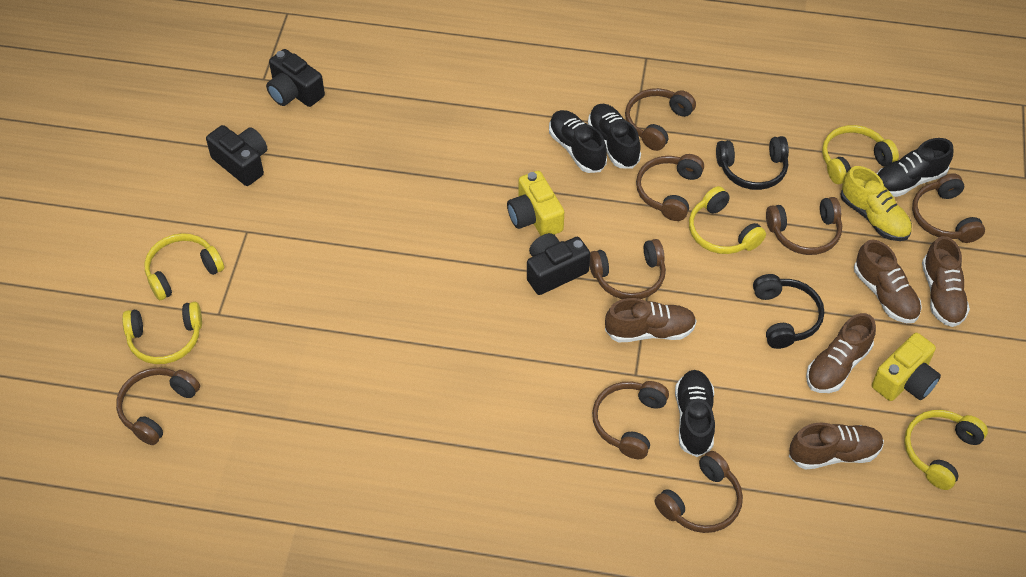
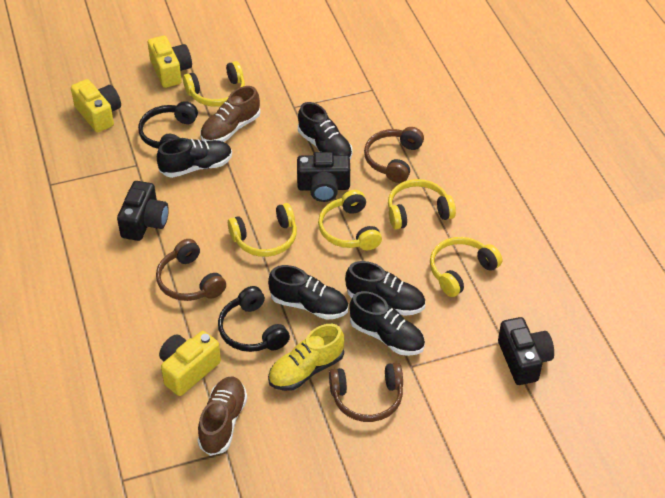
black shoe: [549,110,607,173] [588,104,641,169] [675,370,715,457] [877,138,953,197] = 4 -> [157,138,232,178] [268,265,348,320] [298,102,353,160] [345,261,425,316] [349,291,425,356] = 5
brown headphones: [116,368,200,445] [589,239,666,299] [592,381,669,459] [625,88,696,151] [636,154,704,221] [655,451,743,533] [766,197,842,255] [912,173,985,243] = 8 -> [156,239,226,301] [329,363,403,422] [364,127,424,183] = 3
brown shoe: [605,298,697,342] [789,422,884,470] [806,313,876,393] [854,240,922,323] [922,236,970,327] = 5 -> [197,377,247,456] [200,86,261,142] = 2
yellow camera: [507,171,564,236] [872,333,941,401] = 2 -> [71,79,121,133] [148,36,192,88] [159,331,221,396] = 3

